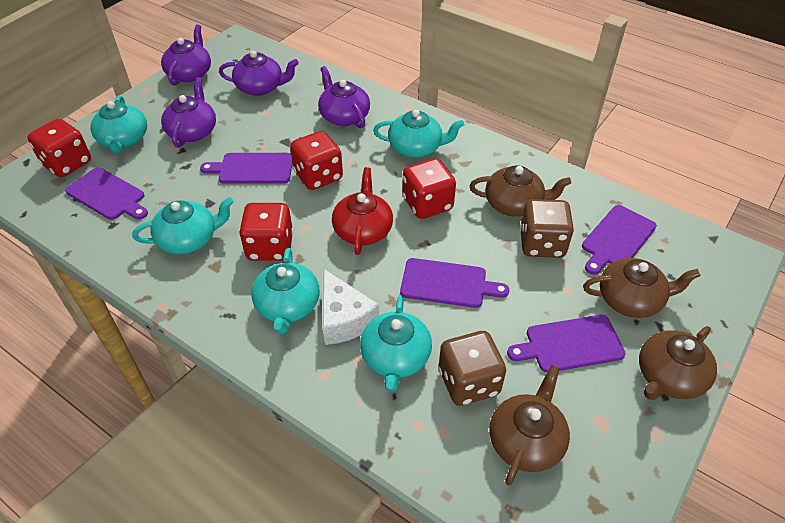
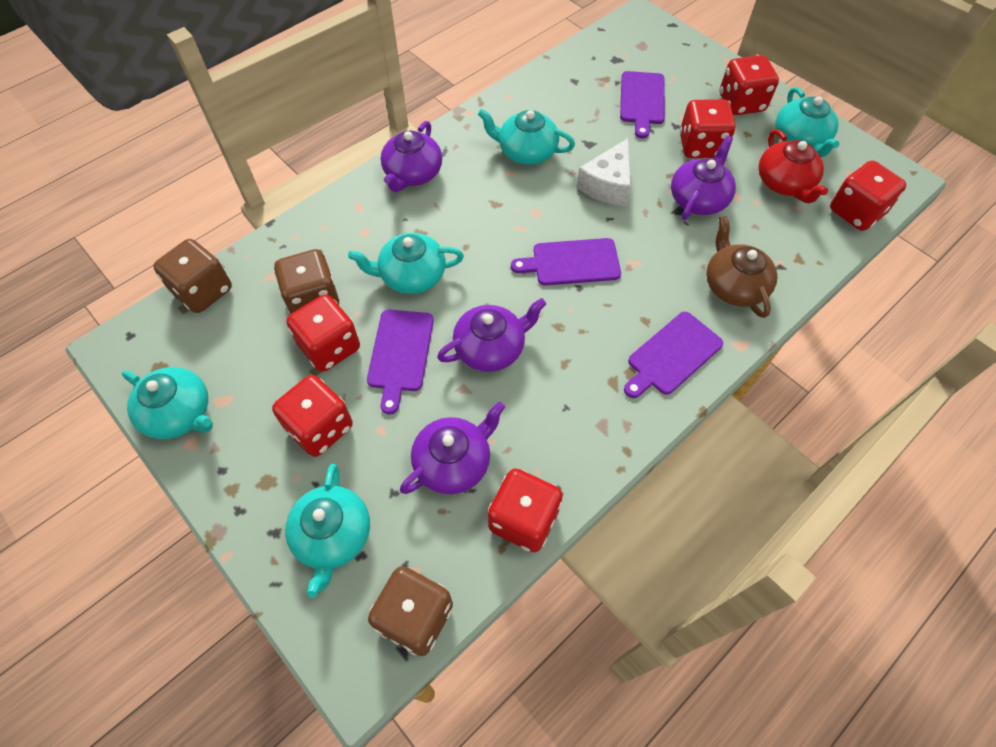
brown dice: [439,331,506,406] [520,199,574,258] = 2 -> [153,239,232,313] [274,249,339,314] [368,566,453,656] = 3
brown teapot: [470,166,571,217] [489,365,570,485] [583,258,701,318] [639,326,717,400] = 4 -> [706,216,777,318] = 1
purple cutting board: [65,167,148,220] [200,153,292,184] [400,258,509,308] [507,315,626,373] [582,205,657,275] = 5 -> [367,310,434,414] [511,238,621,286] [620,71,665,138] [624,312,723,398] = 4
red dice: [27,119,91,177] [239,203,294,261] [290,131,343,190] [403,158,456,219] = 4 -> [272,375,353,457] [286,294,360,372] [488,468,563,552] [679,100,736,158] [720,55,779,115] [830,161,906,231] = 6

